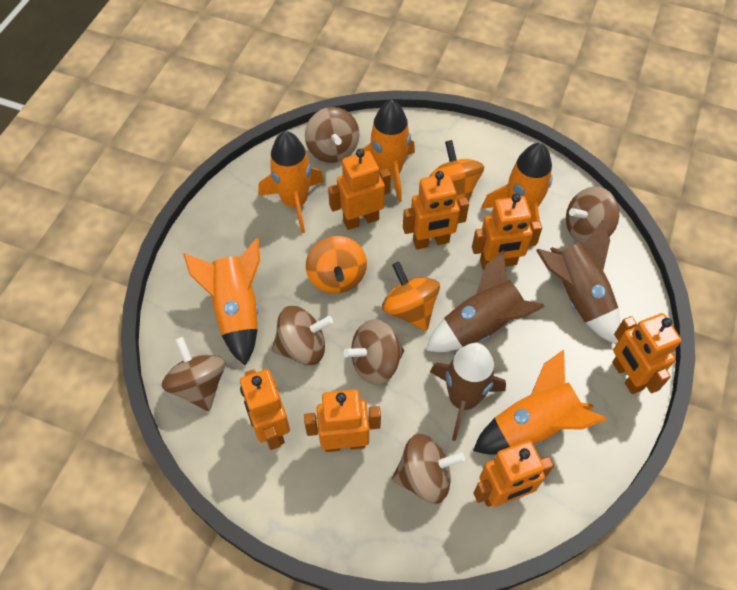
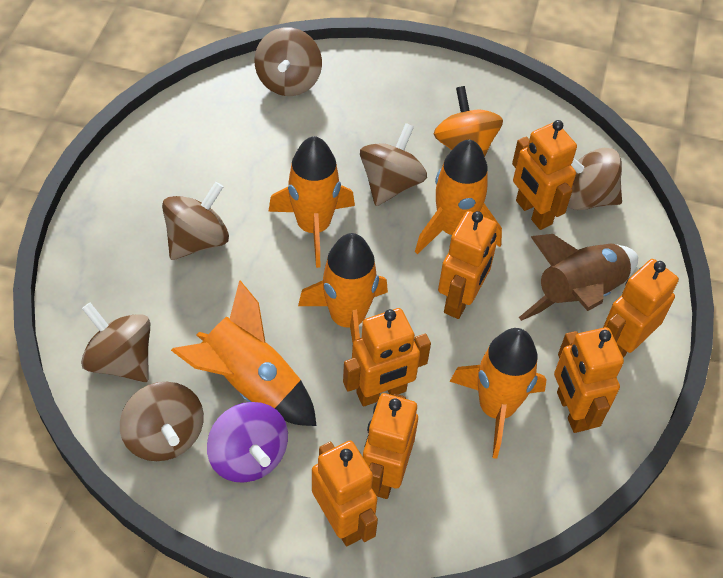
brown rocket: [426,250,545,352] [430,343,506,441] [536,220,620,344] = 3 -> [519,234,638,321] = 1
orange spinning top: [306,236,367,293] [382,262,440,331] [429,140,484,201] = 3 -> [434,86,503,157] = 1
purple spinning top: none = 0 -> [207,402,288,483] = 1

